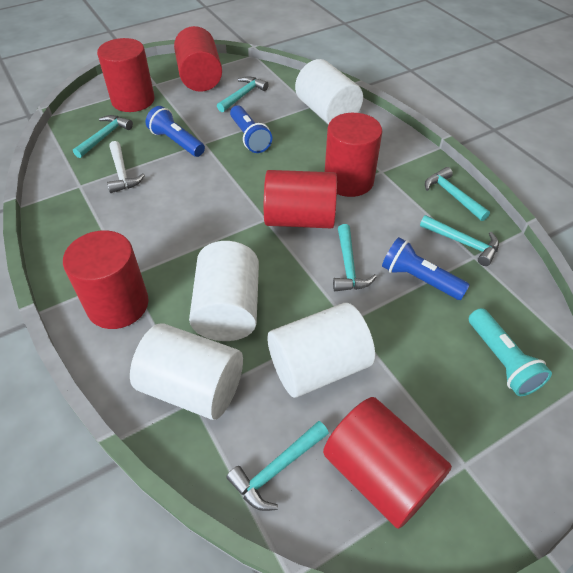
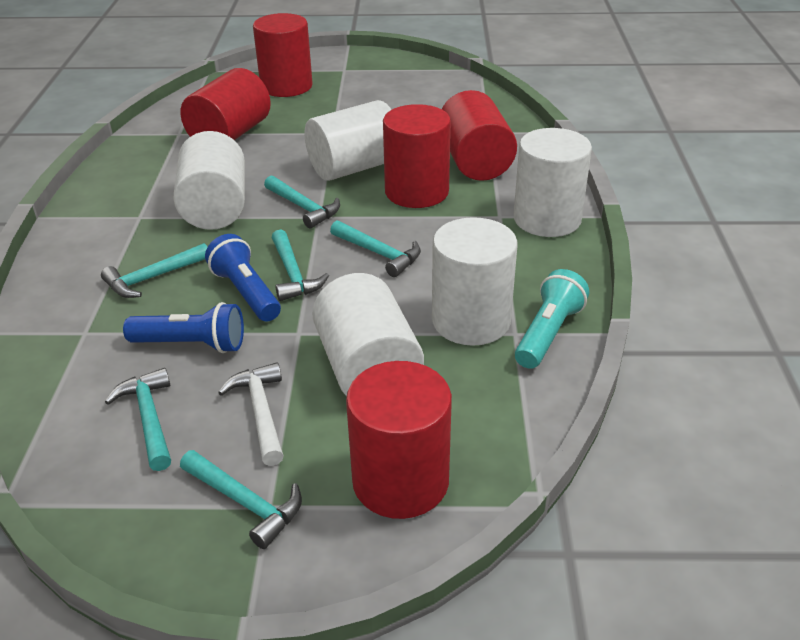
blue flashlight: [146,106,205,157] [230,105,272,153] [382,237,470,300] = 3 -> [123,302,244,353] [205,234,281,322] = 2
red cylinder: [63,230,149,329] [97,38,155,112] [174,26,222,92] [264,170,337,228] [323,397,452,529] [325,113,382,197] = 6 -> [180,68,271,140] [253,13,313,97] [346,361,452,519] [383,104,451,208] [442,90,517,181] = 5
white cylinder: [130,323,243,420] [189,241,259,341] [267,303,375,398] [295,59,363,124] = 4 -> [173,131,245,230] [305,100,391,181] [312,273,424,396] [432,217,518,346] [514,128,592,237] = 5

